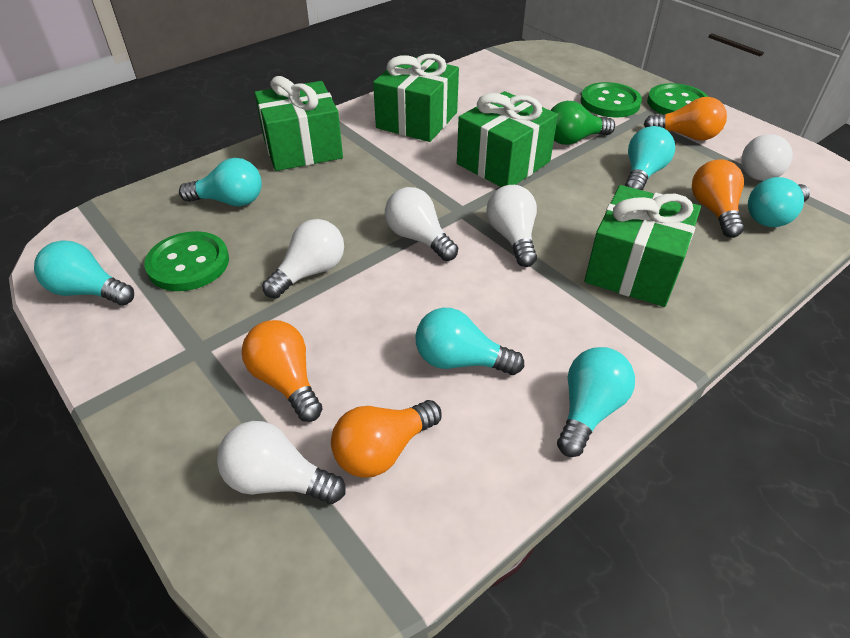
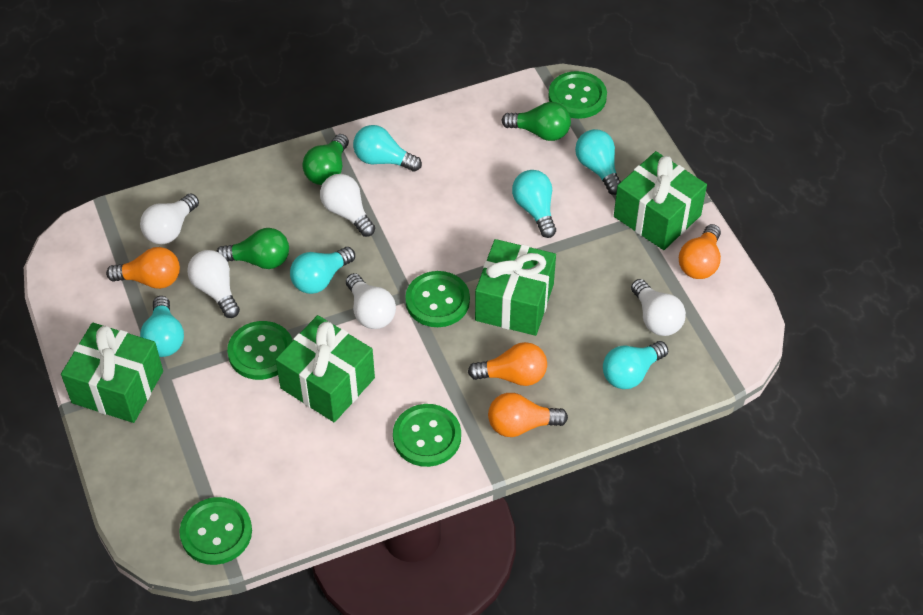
green button: [144,231,229,291] [581,82,642,118] [647,83,708,115] = 3 -> [179,497,252,565] [227,321,293,380] [393,404,461,467] [405,271,470,327] [548,71,607,119] = 5
green light bulb: [550,101,615,145] = 1 -> [216,228,289,269] [302,134,349,185] [501,102,571,141] = 3

